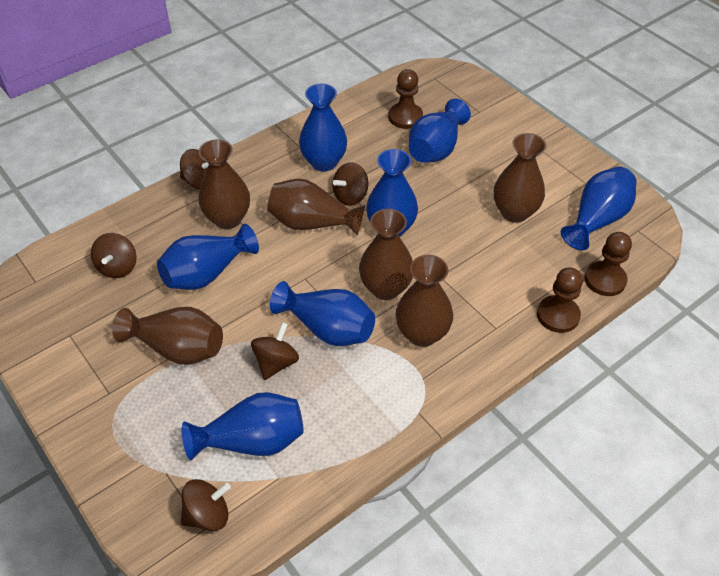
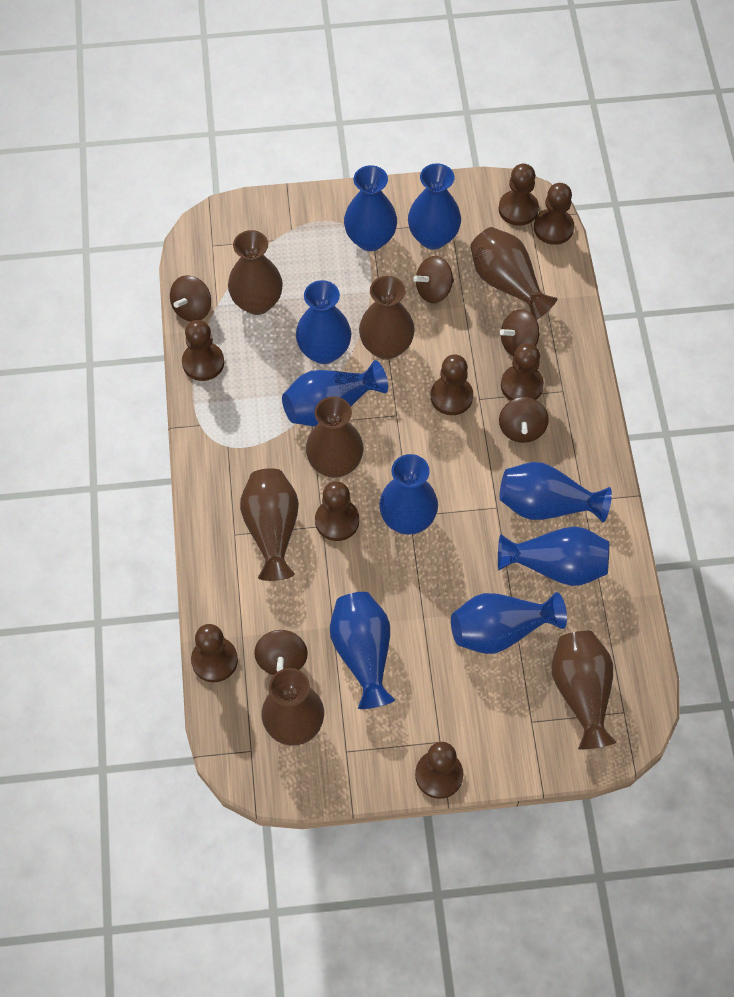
blue vase: [157,224,259,290] [182,392,304,460] [270,281,375,346] [299,84,347,171] [366,149,418,237] [409,99,471,162] [561,167,636,250] = 7 -> [282,360,388,426] [296,280,351,364] [330,592,395,709] [344,165,397,251] [379,454,438,535] [408,163,461,249] [451,592,567,654] [498,526,609,586] [499,462,612,522] = 9
brown pawn: [389,69,423,129] [537,267,583,333] [585,232,632,296] = 3 -> [182,320,224,381] [191,624,238,682] [315,481,359,541] [415,742,463,799] [431,354,473,415] [499,164,539,226] [501,343,544,401] [534,183,574,245] = 8
brown vase: [112,307,223,365] [198,139,250,229] [267,179,365,236] [359,209,413,300] [396,255,453,347] [494,133,546,223] = 6 -> [228,230,283,315] [240,468,299,581] [262,668,324,746] [306,396,364,478] [359,276,415,360] [470,227,557,320] [551,631,617,750] = 7

